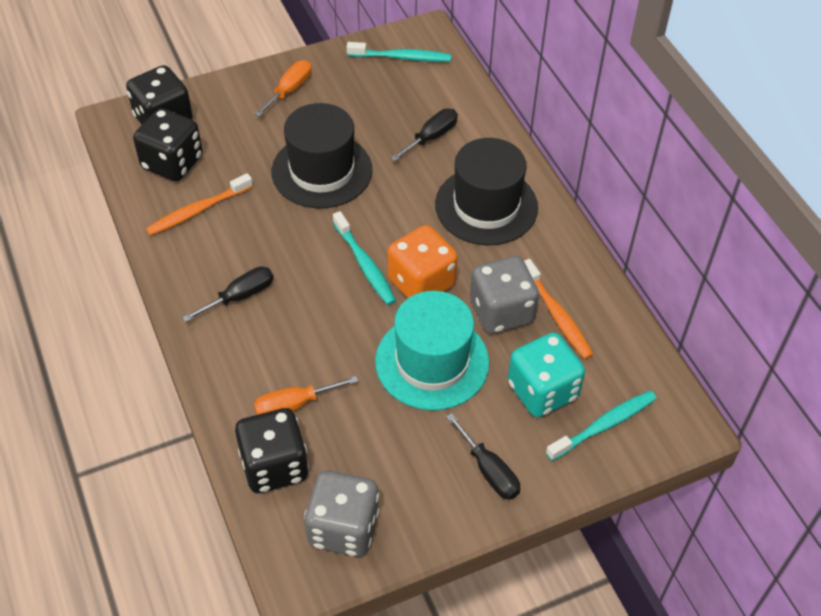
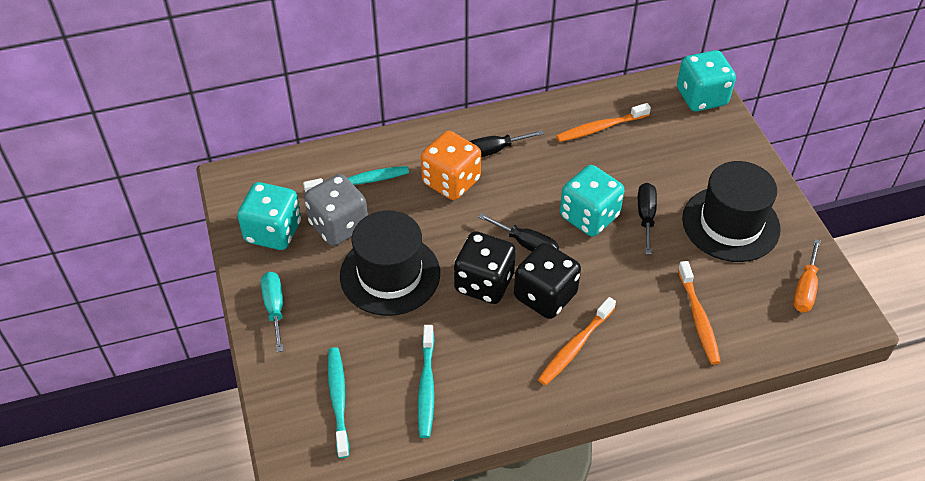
black dice: [126,65,193,124] [133,108,203,181] [235,408,309,493] = 3 -> [454,231,516,304] [514,243,581,319] = 2
grey dice: [304,471,379,557] [470,256,539,334] = 2 -> [304,174,368,246] = 1
orange screwdriver: [254,376,358,415] [255,60,312,117] = 2 -> [793,239,821,312] = 1
orange toothbrush: [146,173,253,236] [524,259,594,359] = 2 -> [538,297,616,385] [556,103,651,142] [678,261,721,365] = 3
turquoise dice: [508,332,585,417] = 1 -> [237,182,301,250] [560,165,624,237] [677,50,736,111] = 3
turquoise hat: [375,291,489,411] = 1 -> none = 0
turquoise screwdriver: none = 0 -> [261,272,284,352] = 1

